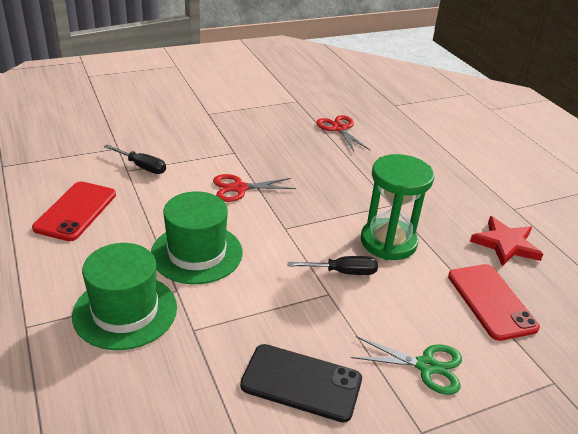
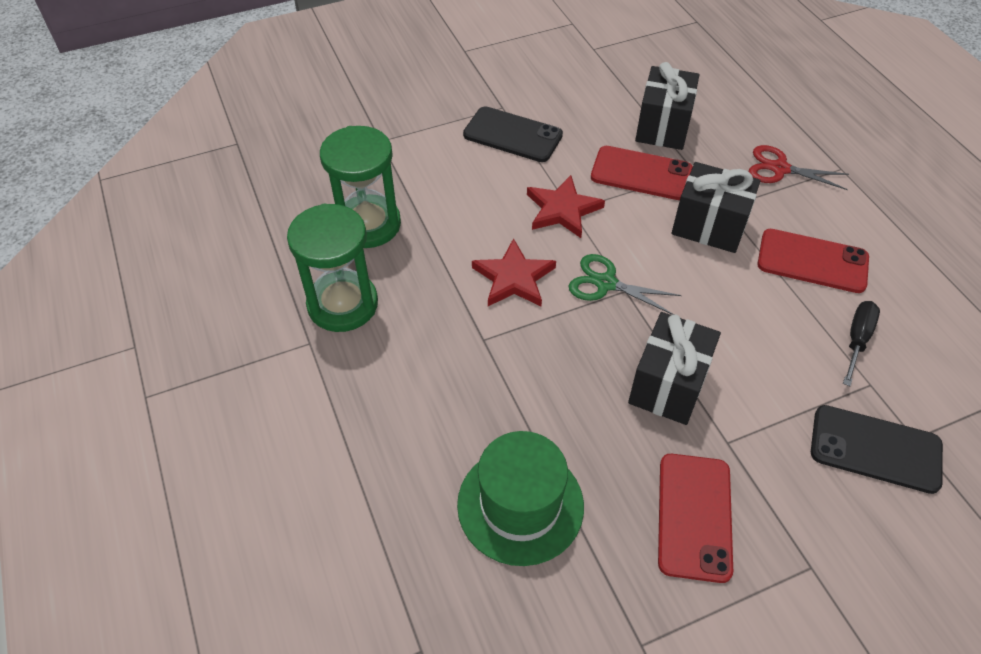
black gift: none = 0 -> [628,312,721,425] [635,62,700,150] [672,162,761,253] = 3
black phone: [240,344,362,422] = 1 -> [463,106,563,162] [811,405,943,494] = 2
black screwdriver: [104,145,166,174] [287,256,378,275] = 2 -> [843,301,880,386] = 1
green hat: [72,243,177,350] [151,191,243,284] = 2 -> [457,431,584,566] = 1
green hourglass: [361,154,434,260] = 1 -> [287,204,378,332] [320,126,401,248] = 2
red phone: [32,181,116,241] [448,264,540,341] = 2 -> [591,146,693,200] [658,454,733,583] [757,229,869,293] = 3
red scissors: [213,174,296,202] [316,115,371,152] = 2 -> [749,145,849,190] = 1
red star: [470,216,543,266] = 1 -> [472,238,556,306] [527,175,605,238] = 2

